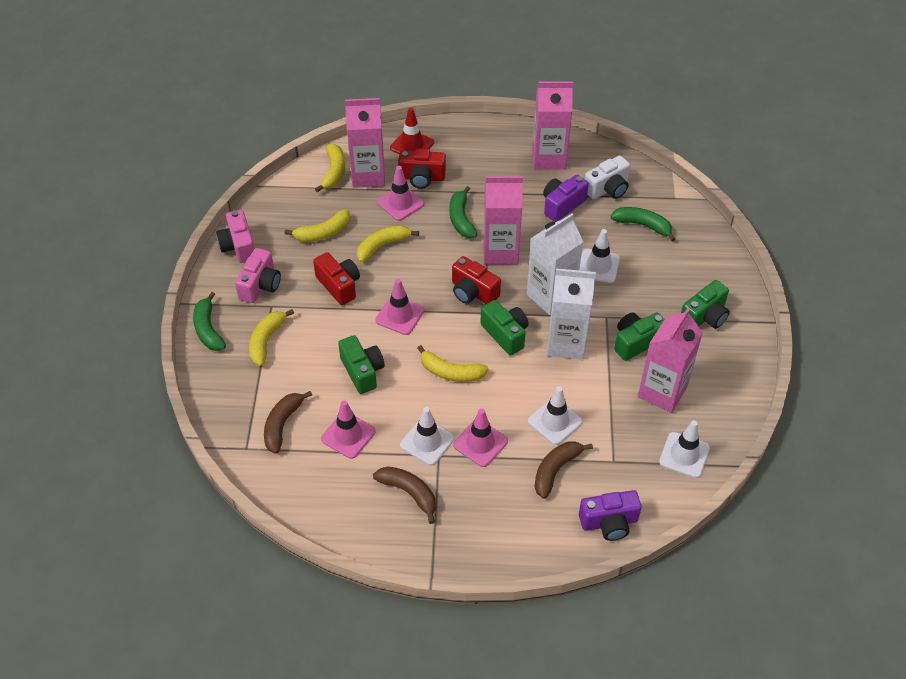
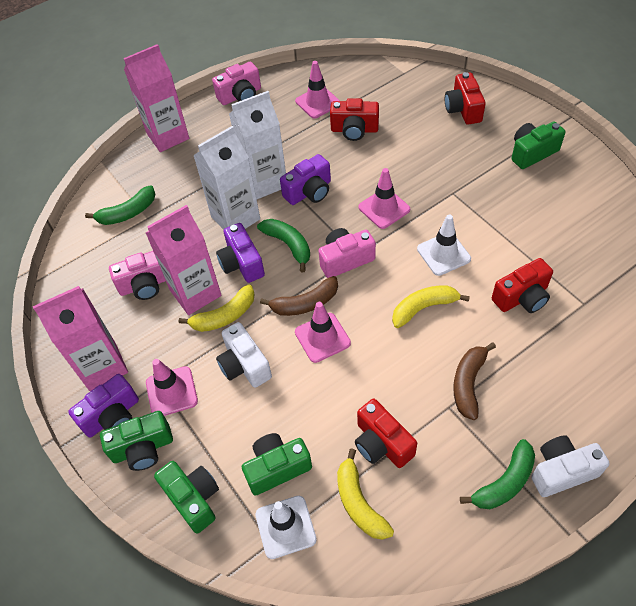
brown banana: [264,391,312,454] [373,466,436,524] [535,441,593,499] = 3 -> [260,276,338,316] [453,343,496,420] = 2
pink camera: [216,210,254,263] [235,248,281,303] = 2 -> [109,251,166,300] [212,62,261,105] [318,228,376,278] = 3
pink carton: [345,98,385,188] [483,176,523,265] [532,81,573,169] [638,307,703,413] = 4 -> [33,286,128,391] [124,44,189,152] [146,205,221,315] = 3
purple camera: [543,175,589,222] [579,490,642,541] = 2 -> [68,374,139,438] [216,223,265,283] [280,154,331,205] = 3
red camera: [313,252,360,305] [398,148,446,189] [452,256,501,304] = 3 -> [330,98,379,141] [355,399,417,468] [445,72,486,125] [492,258,553,313] = 4
red traffic cone: [390,107,434,154] = 1 -> none = 0
white camera: [585,155,630,199] = 1 -> [216,322,272,388] [531,435,610,497] = 2
white traffic cone: [400,407,455,465] [528,386,583,445] [579,229,620,283] [659,421,710,478] = 4 -> [255,496,317,559] [417,214,471,276] = 2
yellow banana: [249,309,294,366] [285,209,350,242] [315,144,345,192] [357,225,419,263] [417,345,489,382] = 5 -> [178,285,255,332] [337,448,394,540] [392,285,470,328] = 3

